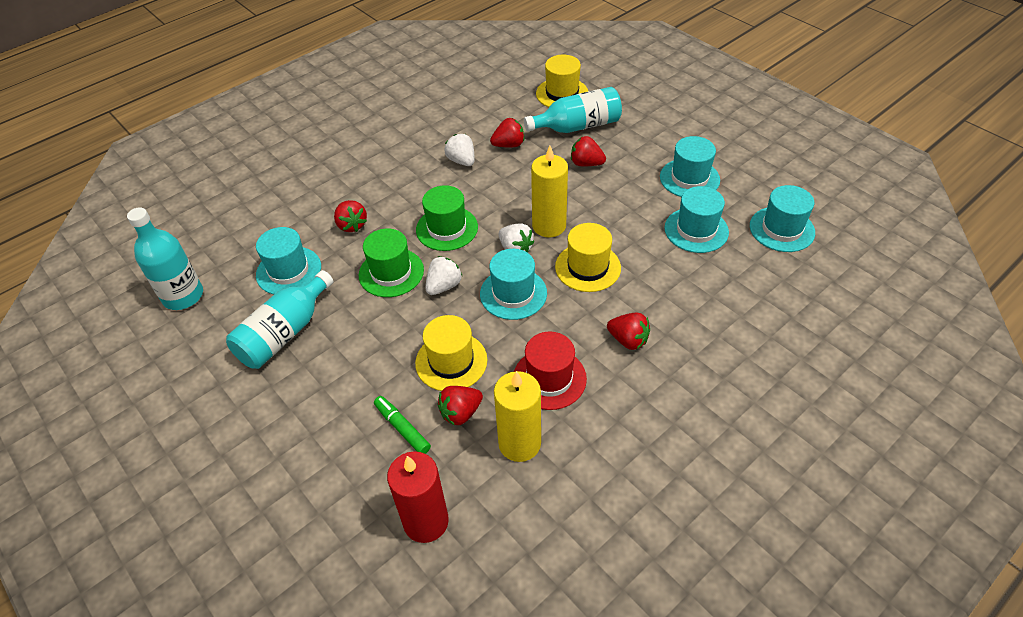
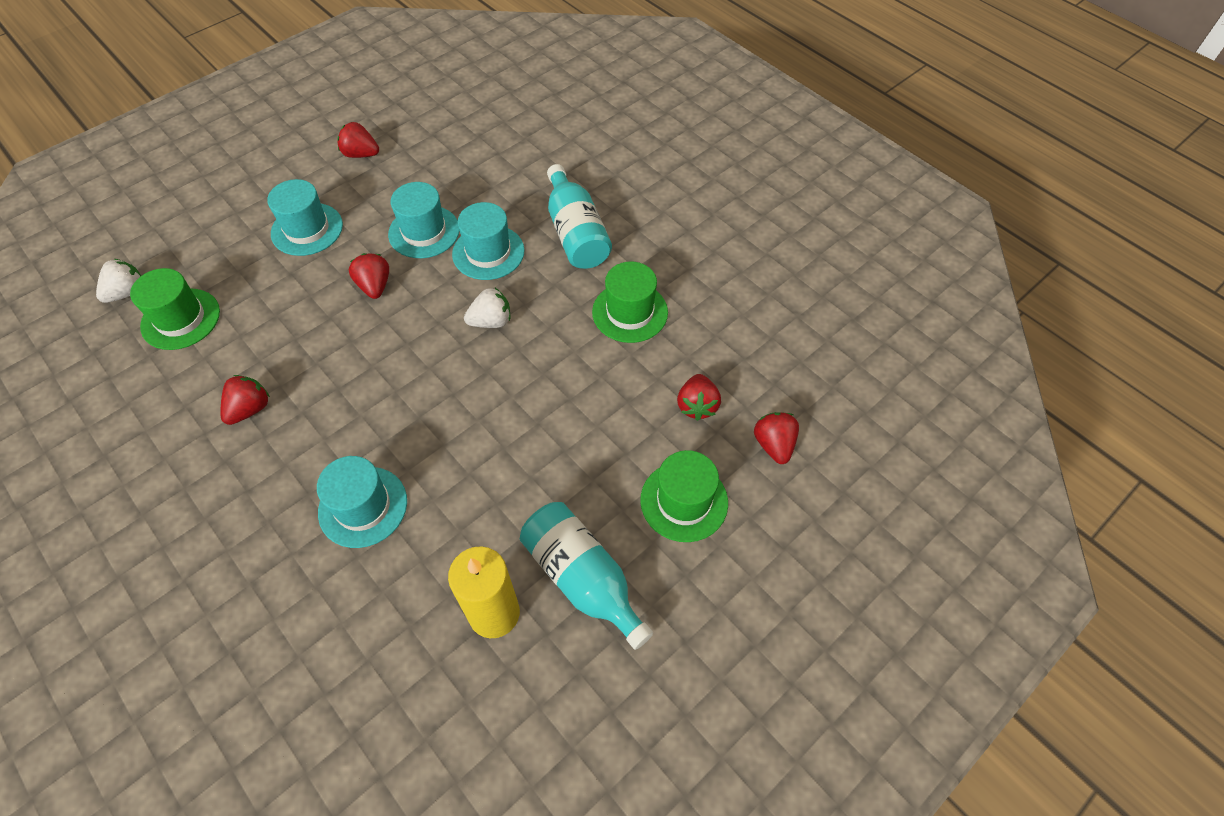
green hat: [359,228,424,297] [416,185,478,251] = 2 -> [130,268,220,350] [592,261,668,343] [640,450,728,542] = 3
green marker: [374,396,431,454] = 1 -> none = 0
red candle: [387,451,449,543] = 1 -> none = 0
red hat: [514,332,587,410] = 1 -> none = 0
turquoise bottle: [127,207,203,310] [226,270,333,369] [524,87,622,133] = 3 -> [520,502,653,650] [547,164,612,269] = 2
turquoise hat: [256,227,321,294] [480,249,547,320] [660,136,720,197] [664,186,729,253] [750,185,815,252] = 5 -> [267,179,343,256] [317,456,407,548] [388,182,459,258] [452,202,525,280] = 4
white strawberry: [425,256,462,295] [445,134,475,166] [499,223,534,253] = 3 -> [96,259,141,303] [464,288,510,328] = 2
yellow candle: [494,371,541,462] [531,146,568,237] = 2 -> [448,546,520,638] = 1
yellow hat: [415,315,487,391] [536,55,588,107] [555,223,621,292] = 3 -> none = 0

